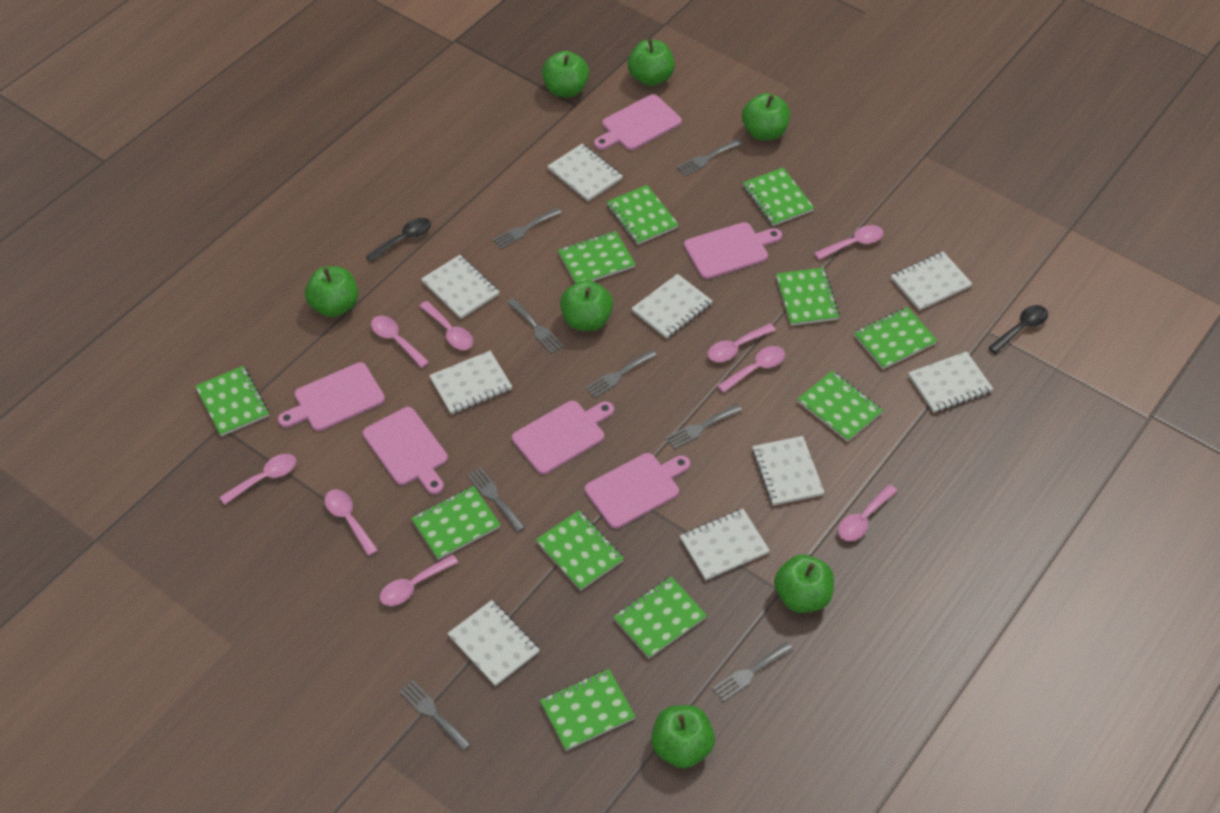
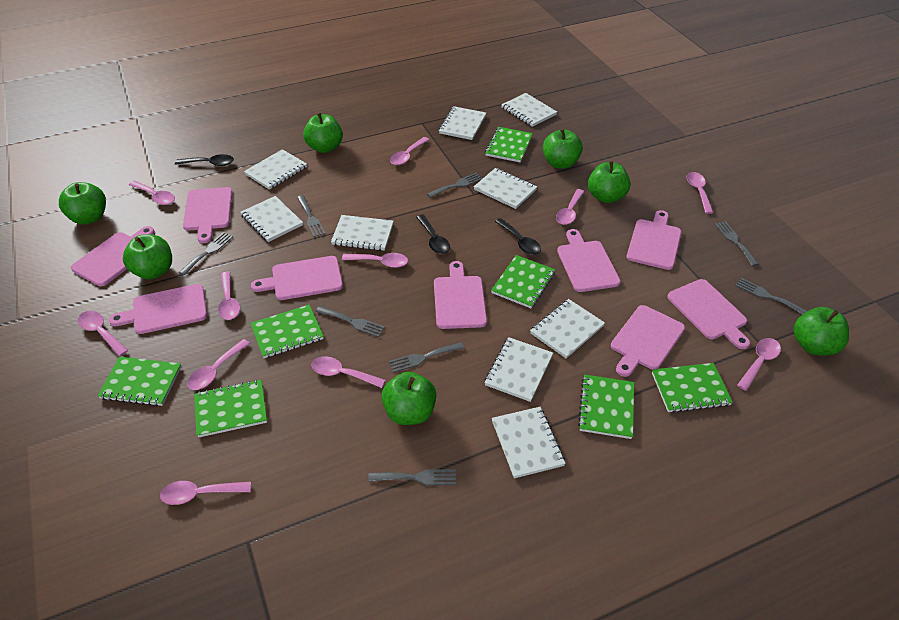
black spoon: [366,218,431,262] [988,305,1048,354] = 2 -> [175,154,234,166] [416,215,450,254] [495,218,541,255] = 3
green notebook: [195,366,269,436] [411,486,501,560] [536,510,624,591] [540,669,636,751] [558,231,636,284] [606,185,679,245] [613,577,707,658] [743,168,814,226] [776,268,840,326] [797,371,883,442] [854,307,937,369] = 11 -> [98,357,181,406] [194,380,267,438] [250,305,324,358] [485,127,533,162] [491,255,555,308] [578,374,634,439] [652,363,733,413] = 7
pink cutting board: [278,362,385,431] [363,407,448,494] [512,401,614,474] [585,453,690,529] [594,94,682,150] [684,222,782,279] = 6 -> [71,226,155,286] [109,284,207,334] [183,187,232,243] [251,256,343,300] [434,261,487,329] [557,229,621,292] [611,305,685,377] [627,210,681,270] [667,279,750,349] = 9
pink spoon: [219,454,296,505] [324,490,378,556] [371,316,429,368] [380,554,458,606] [419,301,473,350] [708,323,776,362] [717,346,785,393] [814,225,884,260] [838,484,897,541] = 9 -> [78,311,128,356] [129,181,175,205] [160,481,251,505] [187,339,250,390] [218,272,240,320] [311,356,386,388] [342,253,408,268] [390,137,429,165] [556,189,585,225] [687,172,714,214] [737,338,781,391] = 11

